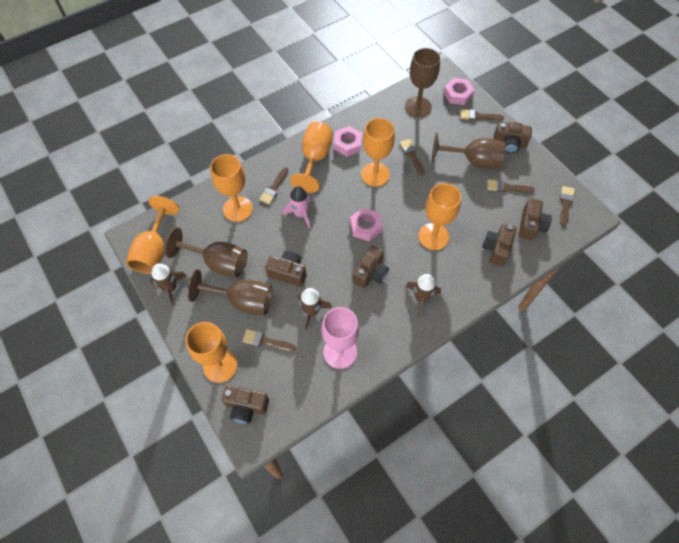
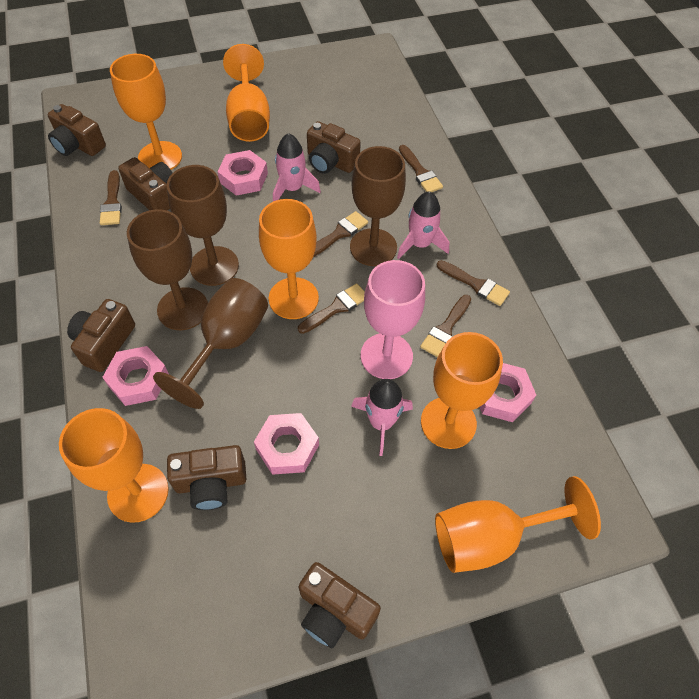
brown rocket: [150,263,187,306] [297,288,332,331] [405,274,441,317] = 3 -> none = 0
pink nut: [334,126,362,157] [350,208,382,241] [443,78,474,105] = 3 -> [102,346,169,406] [217,150,268,196] [254,413,319,475] [480,363,536,422] = 4
pink rocket: [282,186,311,229] = 1 -> [273,133,321,201] [351,379,413,456] [397,191,449,259] = 3

